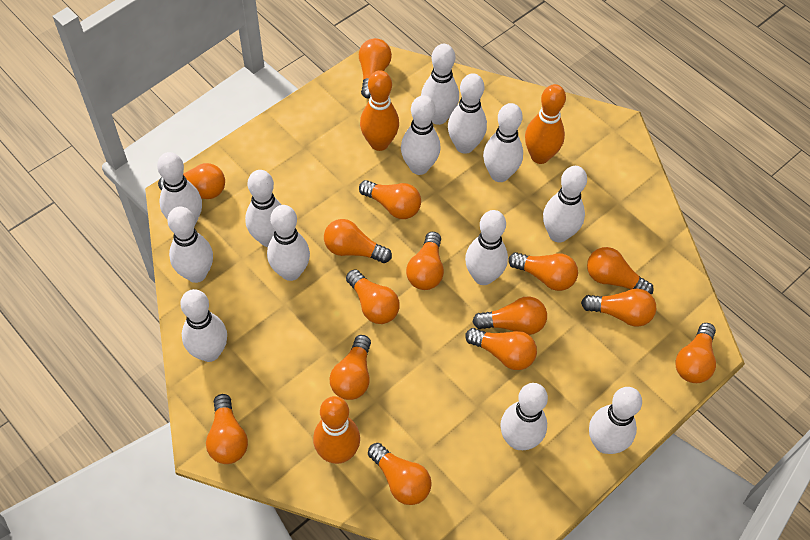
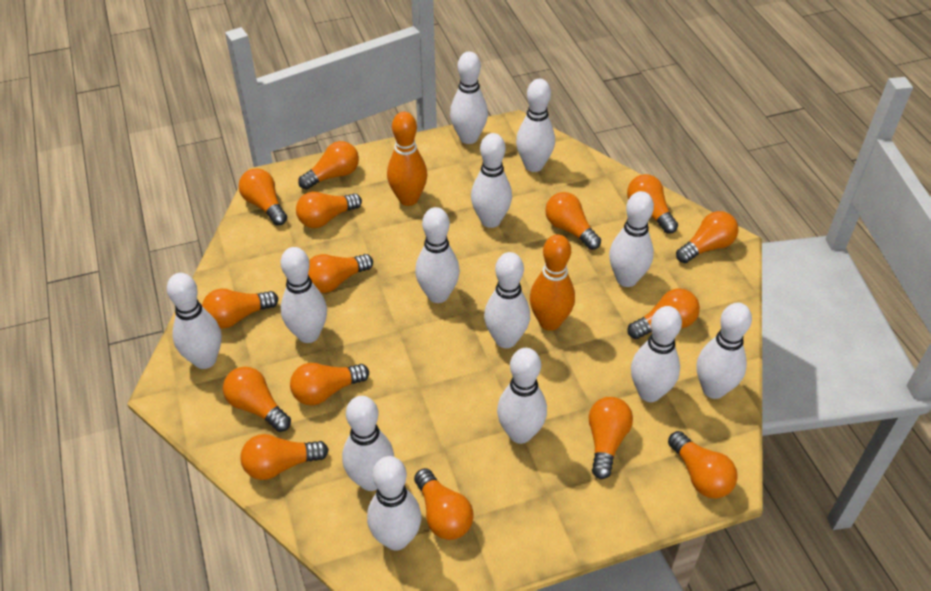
orange bowling pin: [313,396,360,464] [360,70,399,151] [525,84,566,164] = 3 -> [387,112,428,206] [530,234,575,331] = 2

